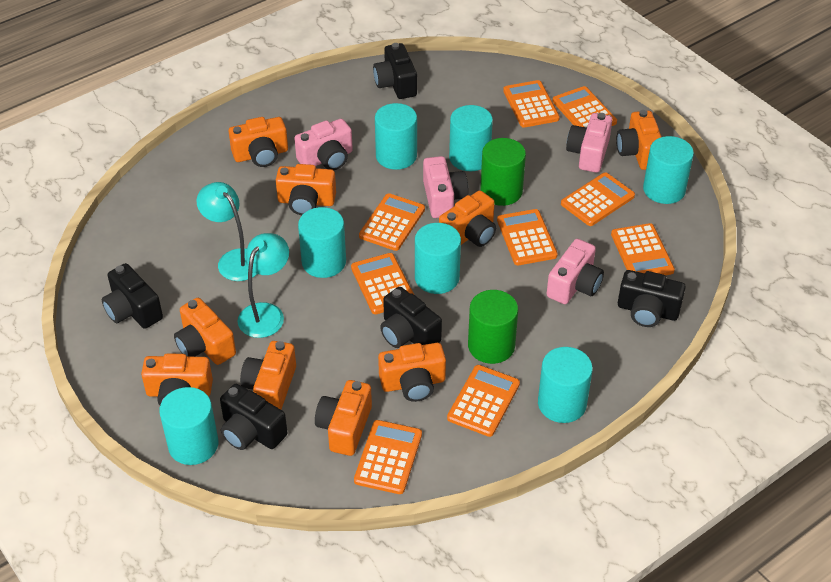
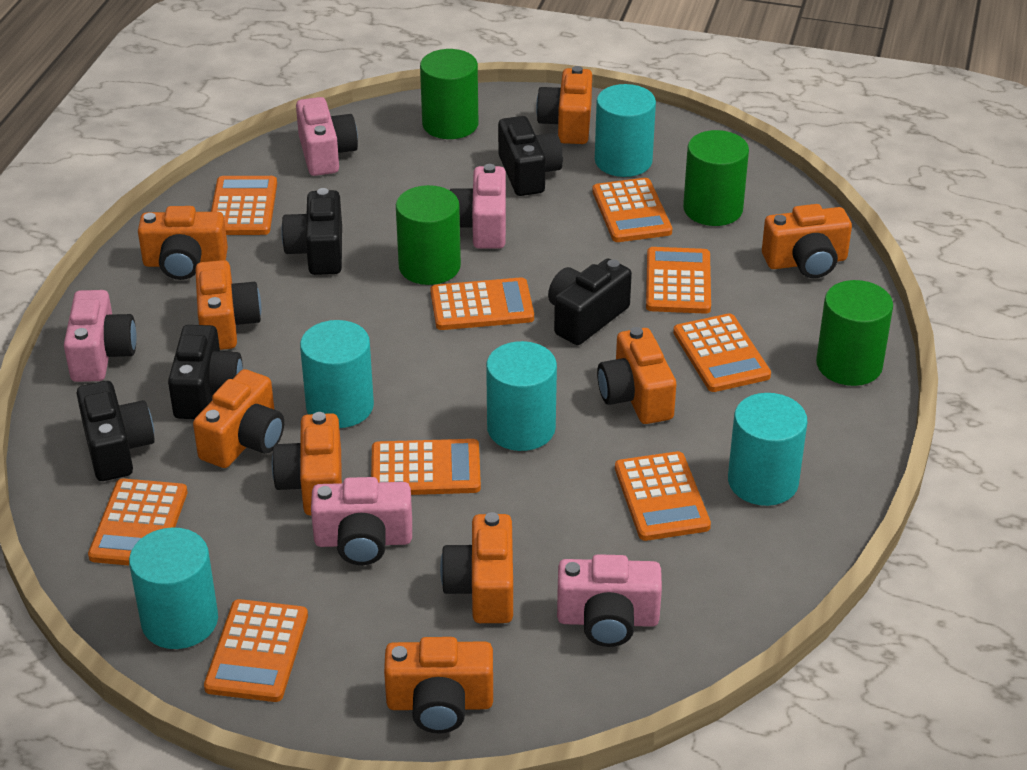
green cylinder: [468,290,518,364] [480,138,526,206] = 2 -> [396,185,461,285] [420,49,478,139] [683,130,749,226] [816,280,893,386] = 4
pink camera: [294,119,353,170] [423,156,468,218] [547,239,604,304] [566,113,612,173] = 4 -> [64,290,136,382] [296,97,358,176] [311,477,412,565] [450,164,506,249] [557,554,662,647] = 5
turquoise cylinder: [159,387,218,465] [298,207,346,278] [375,103,417,170] [415,223,461,294] [449,105,493,171] [538,347,593,423] [643,136,694,204] = 7 -> [129,527,218,649] [300,320,374,428] [486,341,557,451] [595,84,656,177] [728,393,807,506] = 5
turquoise lamp: [197,182,257,281] [238,233,289,338] = 2 -> none = 0

